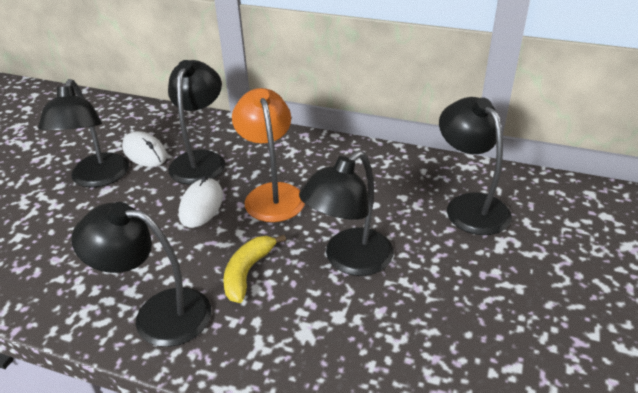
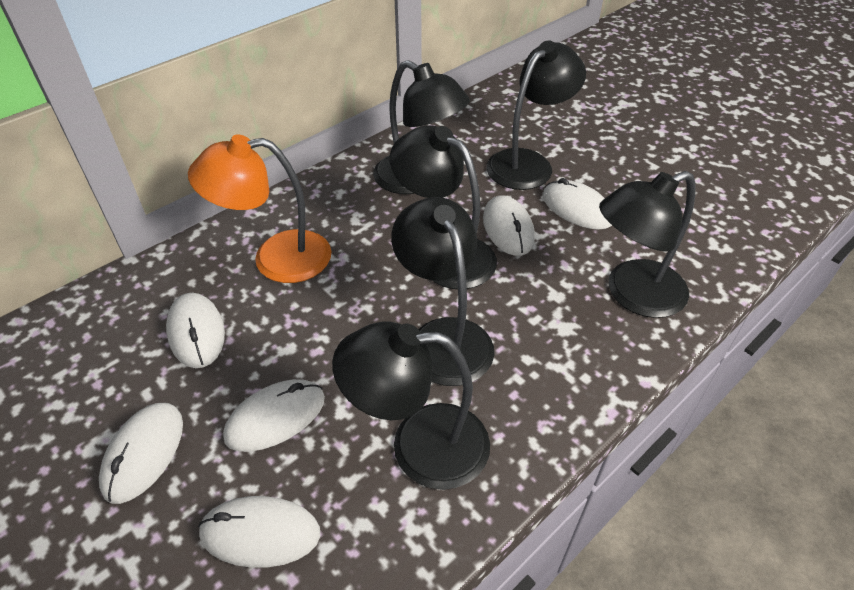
black lamp: [38,79,129,188] [71,202,211,347] [168,60,225,184] [299,151,393,276] [439,97,512,235] = 5 -> [332,321,490,490] [373,60,470,194] [390,125,497,289] [391,197,494,386] [486,41,586,190] [599,171,695,318] = 6
white mouse: [122,131,167,167] [179,176,223,228] = 2 -> [99,403,183,504] [166,292,225,368] [198,496,320,568] [223,379,325,452] [483,196,535,256] [543,178,612,230] = 6
yellow banana: [223,235,286,303] = 1 -> none = 0

